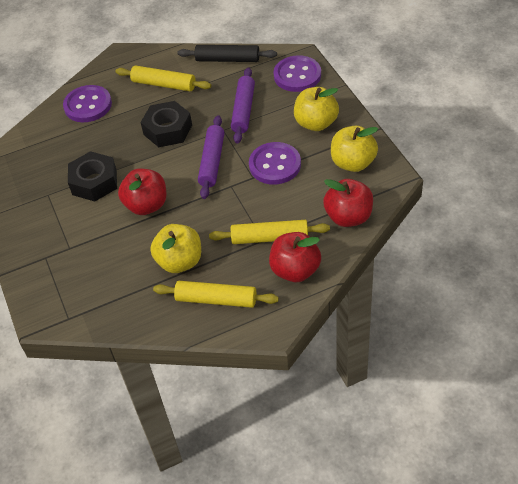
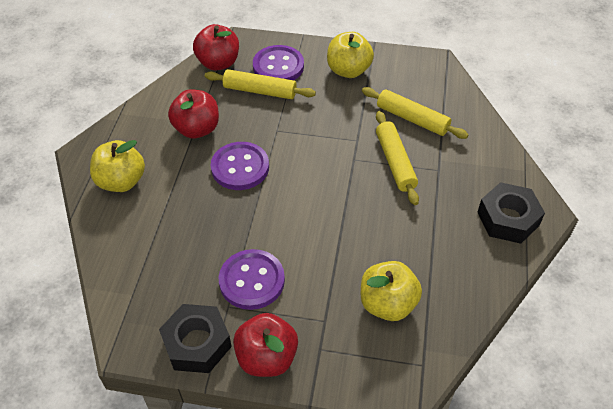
black rolling pin: [178,45,277,62] = 1 -> none = 0
purple rolling pin: [198,115,225,199] [231,67,255,144] = 2 -> none = 0

